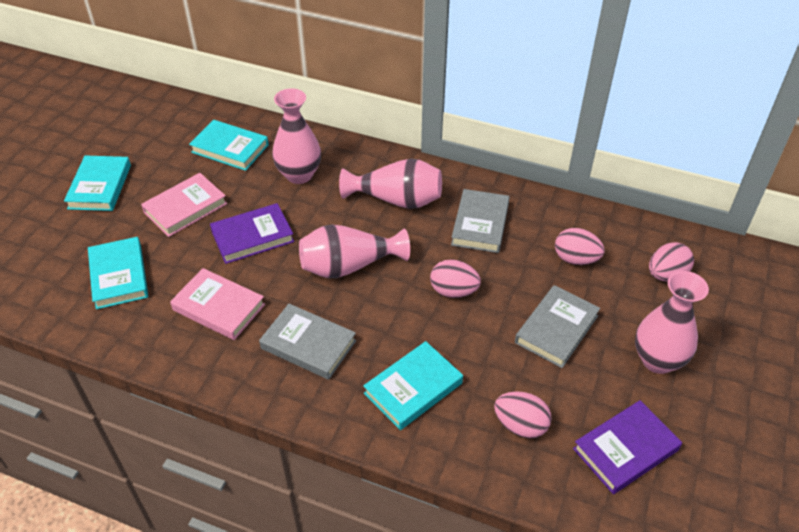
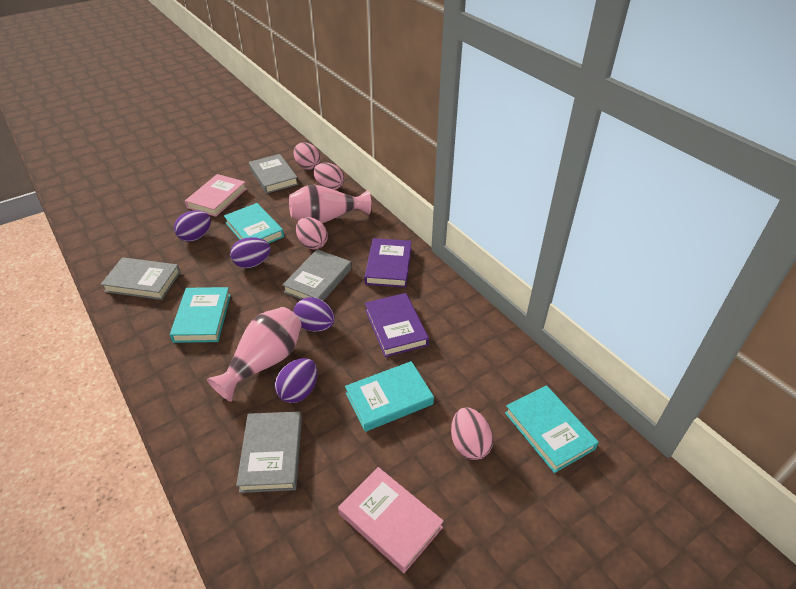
grey book: [259,304,356,380] [451,189,510,253] [515,285,600,368] = 3 -> [101,257,181,300] [236,411,302,493] [249,154,298,194] [282,249,351,301] = 4
pink vase: [272,88,321,184] [299,224,410,278] [339,159,442,209] [635,271,709,374] = 4 -> [207,307,302,402] [289,185,371,223] = 2
purple egg: none = 0 -> [174,210,211,242] [230,237,271,268] [275,358,318,403] [293,297,335,332] = 4

